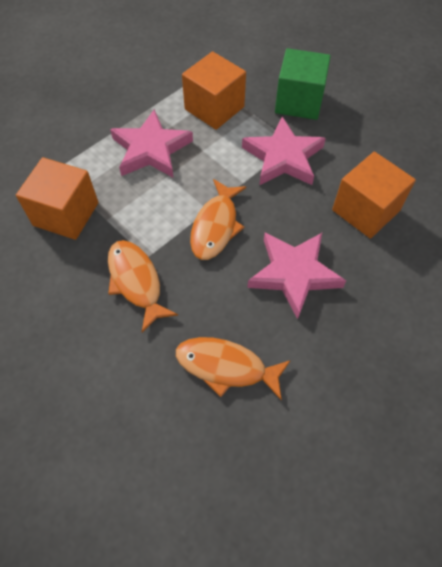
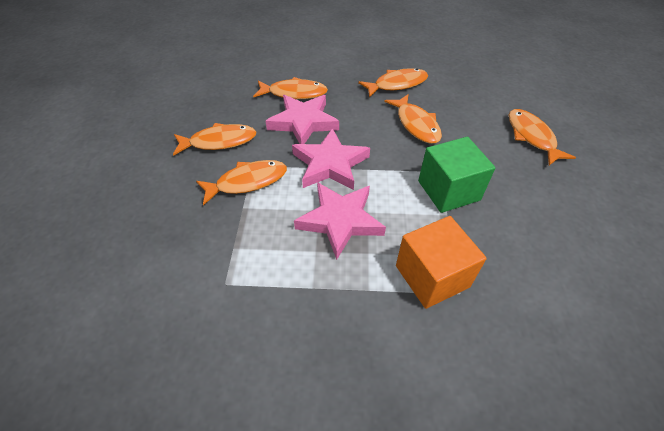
orange cube: [16,157,98,240] [182,51,246,130] [332,151,416,239] = 3 -> [396,216,487,309] = 1
orange fish: [108,240,178,332] [176,337,291,400] [190,179,246,260] = 3 -> [173,123,257,156] [196,160,287,205] [253,77,328,99] [358,68,428,98] [384,94,442,144] [509,109,576,165] = 6

